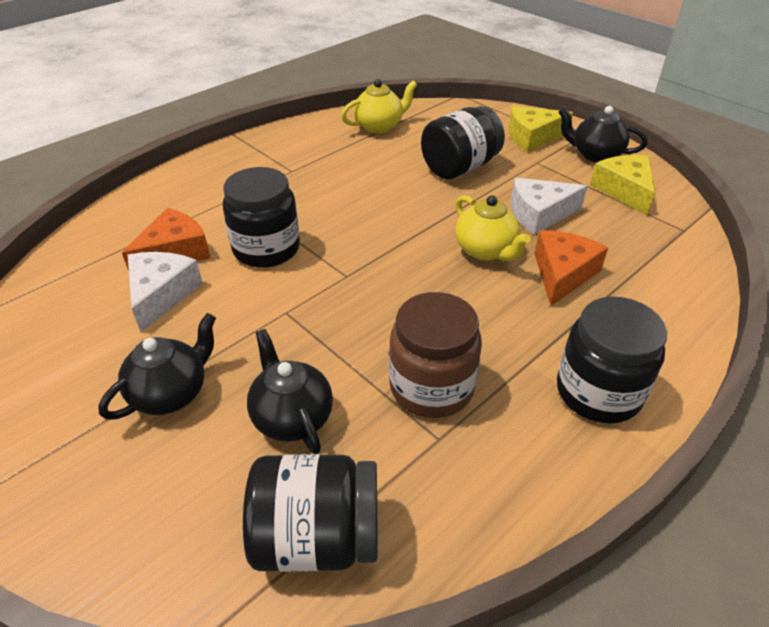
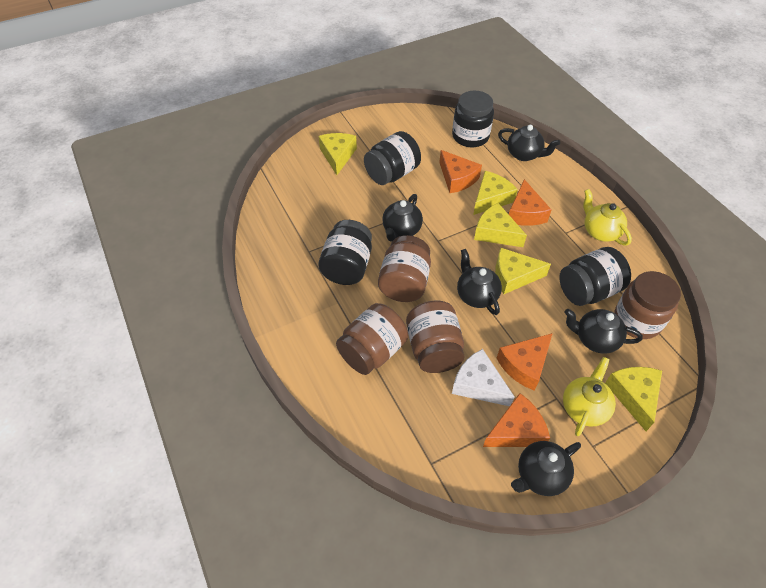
black teapot: [98,313,216,420] [247,329,333,454] [558,106,648,163] = 3 -> [382,194,423,242] [457,249,502,315] [498,125,560,161] [511,441,581,496] [564,309,643,354] = 5
brown jar: [389,292,482,418] = 1 -> [336,303,408,375] [378,235,431,302] [406,301,465,373] [614,271,681,339] = 4
orange cheese: [122,208,210,271] [534,230,608,306] = 2 -> [439,150,482,193] [483,393,550,447] [497,333,553,391] [509,179,552,226] = 4
white cheese: [128,252,203,332] [511,178,588,235] = 2 -> [452,349,514,406] = 1
yellow cheese: [509,106,573,152] [590,155,655,215] = 2 -> [319,133,357,175] [473,171,518,215] [474,203,527,247] [495,248,551,294] [605,367,662,431] = 5

